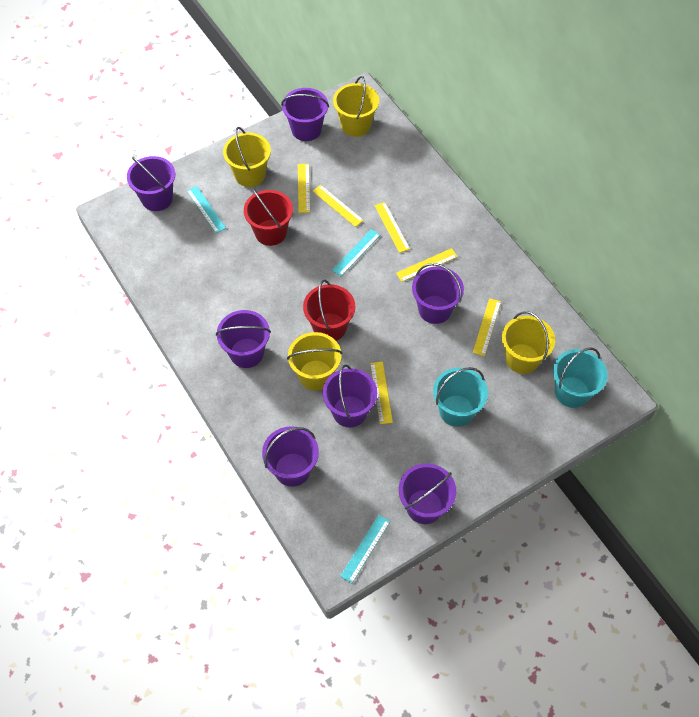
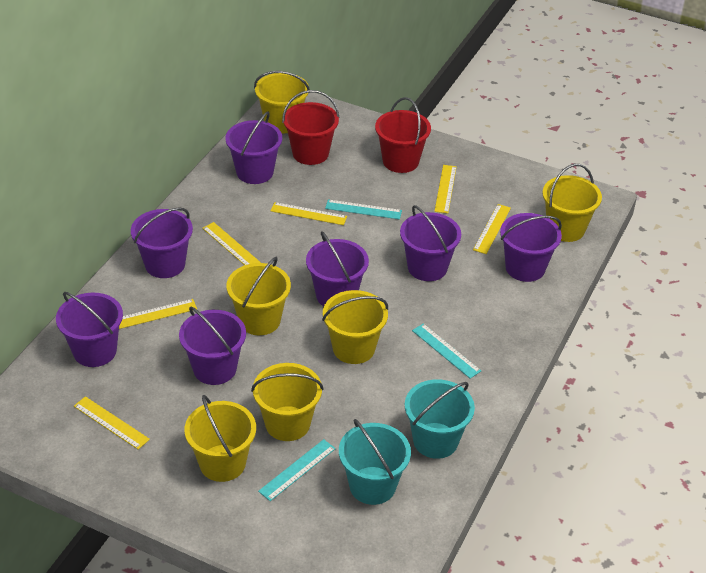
yellow bucket: [223,127,271,187] [287,332,342,391] [333,76,379,137] [502,311,555,374] = 4 -> [184,395,256,482] [226,257,291,335] [251,363,324,441] [254,71,310,134] [322,290,388,364] [542,164,602,242] = 6

